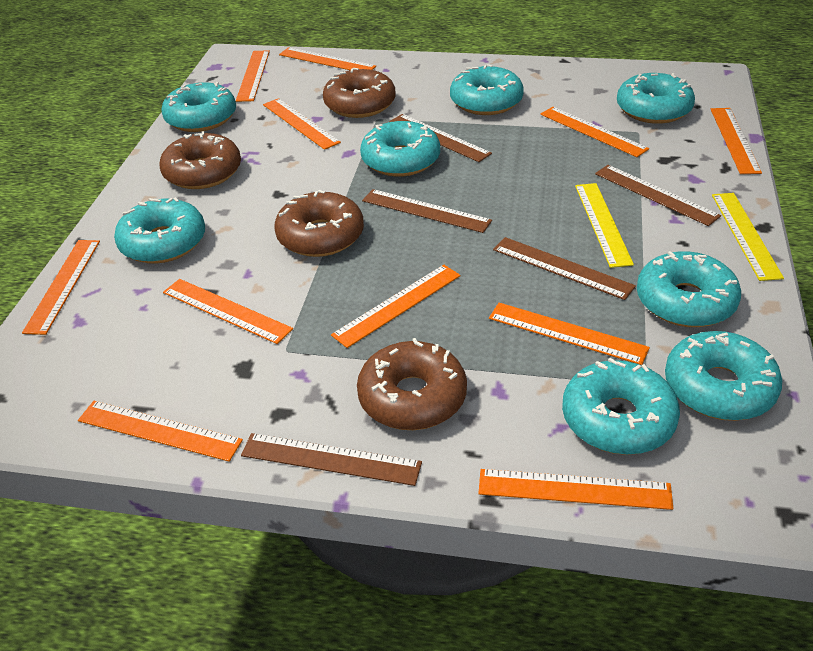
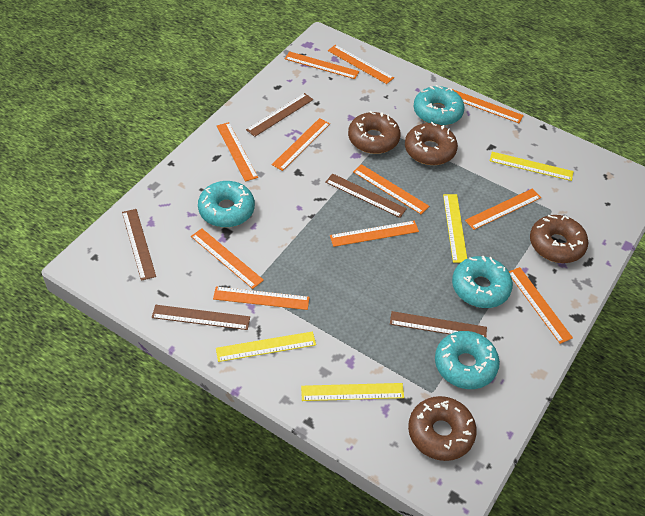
turquoise donut: [114,197,205,264] [161,82,236,132] [360,121,440,177] [450,64,524,115] [562,358,680,455] [617,73,695,124] [637,251,741,327] [665,331,782,421] = 8 -> [198,181,255,228] [413,85,465,126] [435,331,500,389] [452,256,513,308] = 4
yellow ruler: [575,183,634,268] [712,193,784,281] = 2 -> [216,332,316,362] [301,383,404,401] [443,194,467,263] [490,152,574,181] = 4

